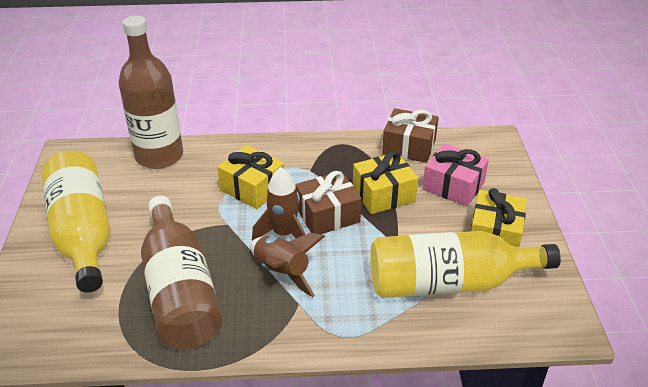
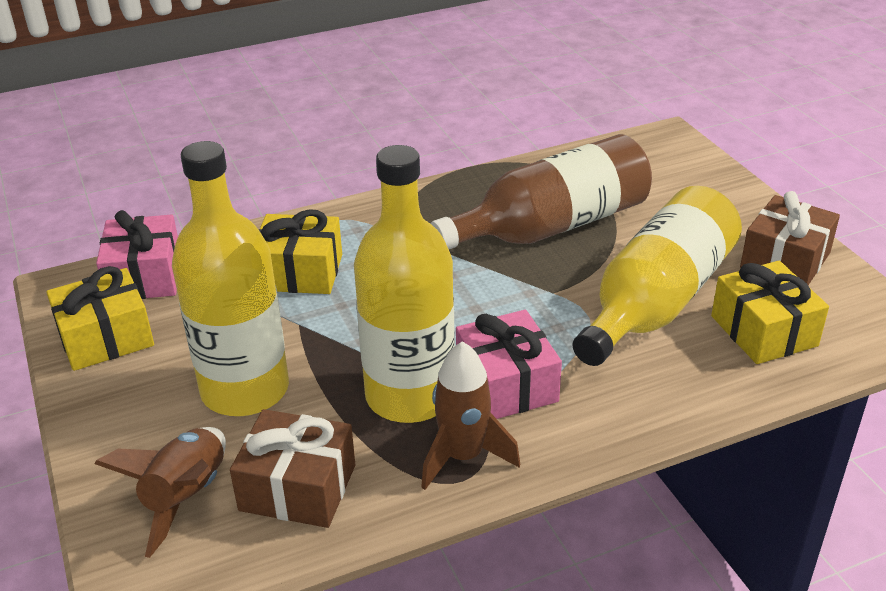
brown bottle: [119,16,183,169] [141,196,223,349] = 2 -> [430,134,652,249] = 1
pink gift: [422,143,489,207] = 1 -> [96,210,178,299] [456,310,562,419] = 2
yellow bottle: [42,151,110,293] [370,231,561,298] = 2 -> [172,141,289,416] [354,145,455,423] [573,186,742,366] = 3

